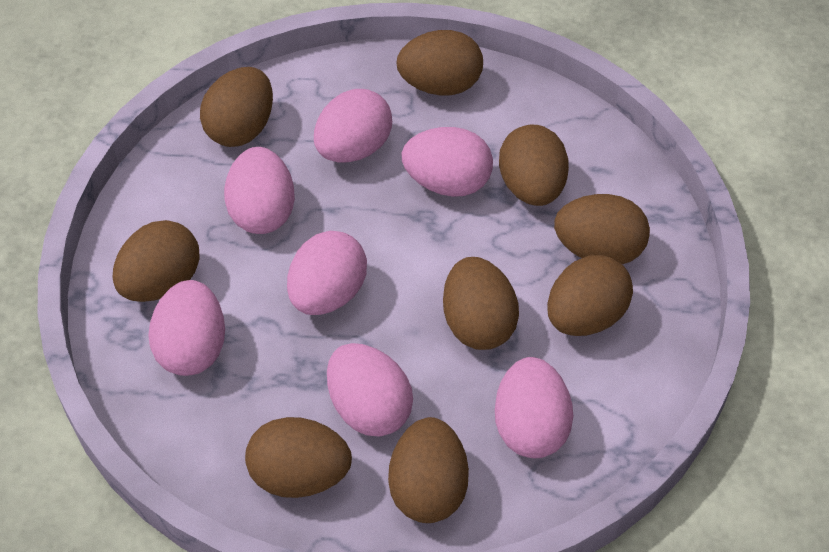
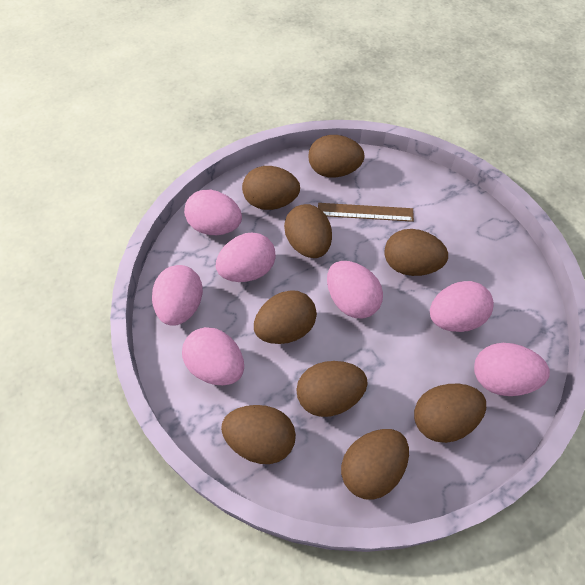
brown ruler: none = 0 -> [318,203,414,222] = 1

